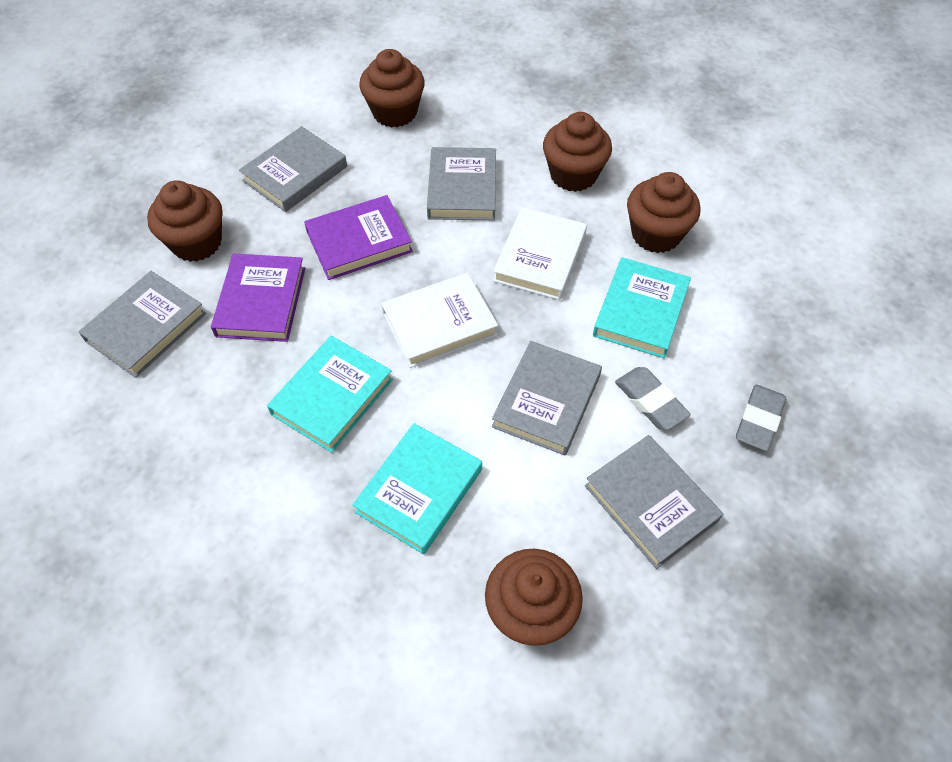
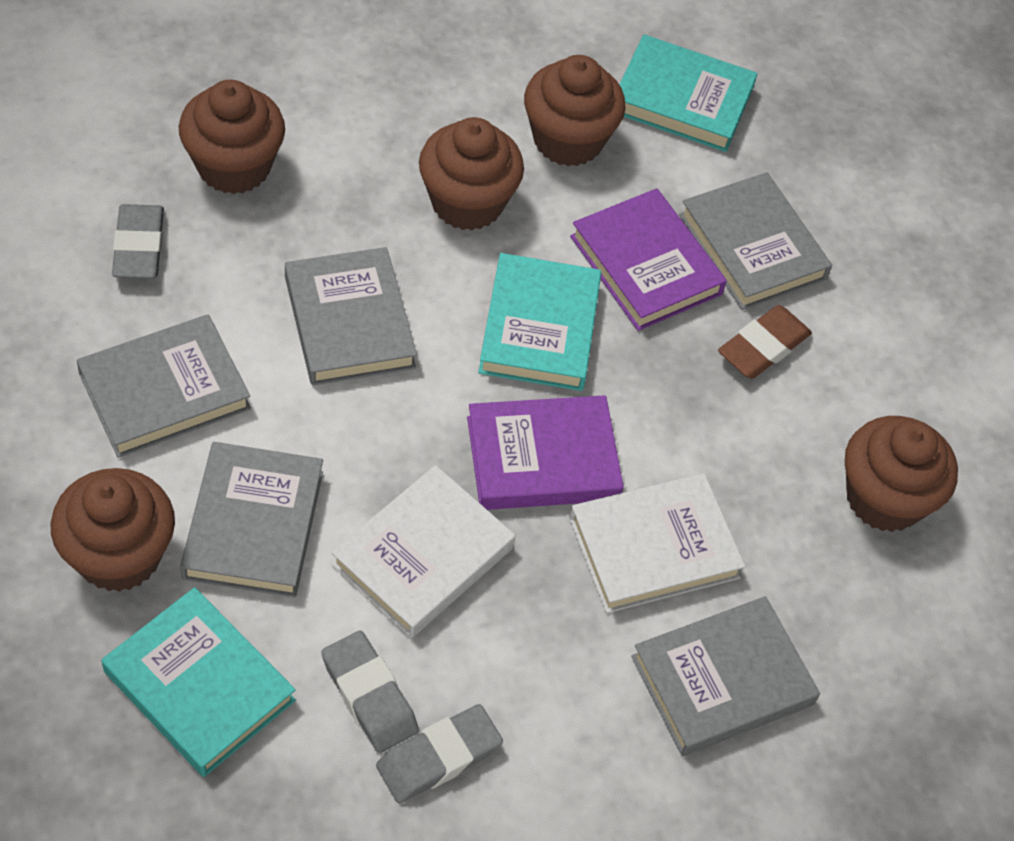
brown eraser: none = 0 -> [718,305,812,379] = 1
grey eraser: [615,367,691,430] [736,385,786,451] = 2 -> [112,204,164,279] [321,630,419,753] [376,704,503,803] = 3

